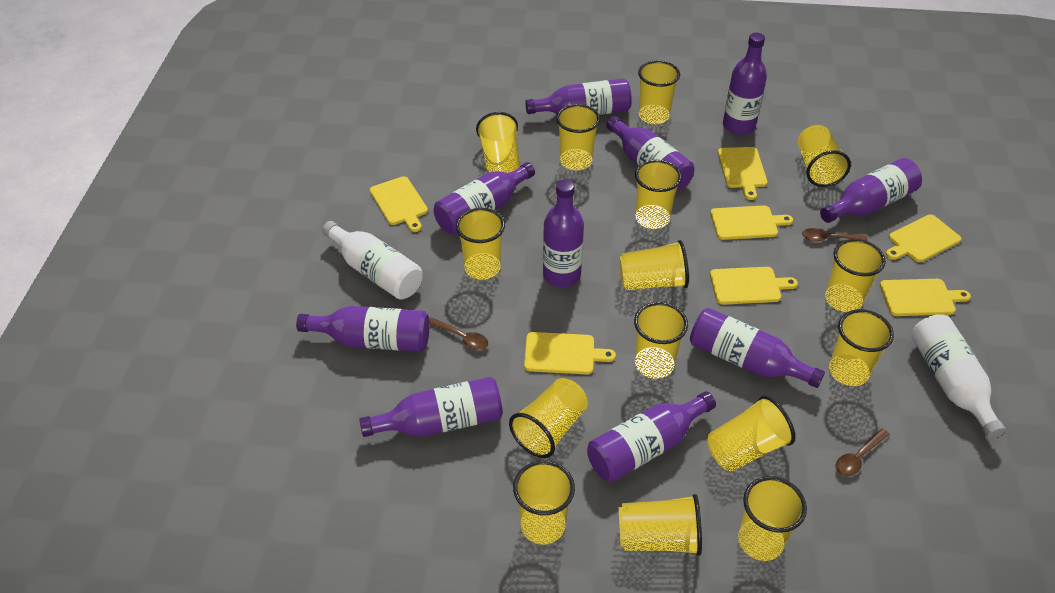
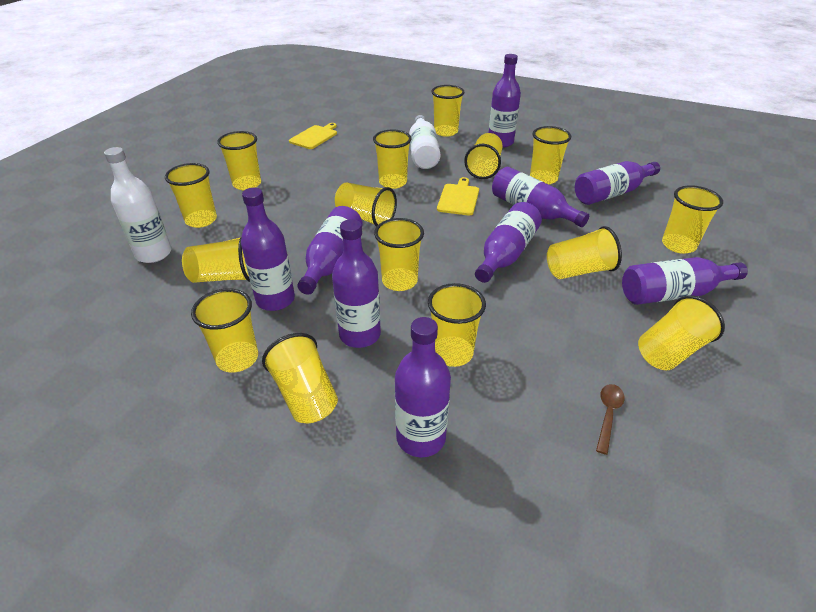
brown spoon: [429,317,488,350] [802,228,868,242] [836,428,890,476] = 3 -> [596,384,625,455] = 1
purple bottle: [296,306,429,352] [359,377,503,437] [434,162,535,235] [525,78,632,115] [543,180,584,287] [587,391,716,482] [606,116,694,191] [690,308,825,388] [723,33,767,135] [820,158,922,223] = 10 -> [241,188,295,311] [297,206,363,295] [332,219,381,348] [395,317,451,457] [475,202,542,283] [489,54,521,148] [492,167,589,227] [575,161,660,205] [622,257,748,305] = 9
yellow cutting board: [370,176,428,232] [524,332,616,375] [710,205,793,240] [710,267,798,305] [718,147,767,200] [880,279,971,316] [886,215,961,262] = 7 -> [289,123,337,149] [437,177,479,216] = 2

